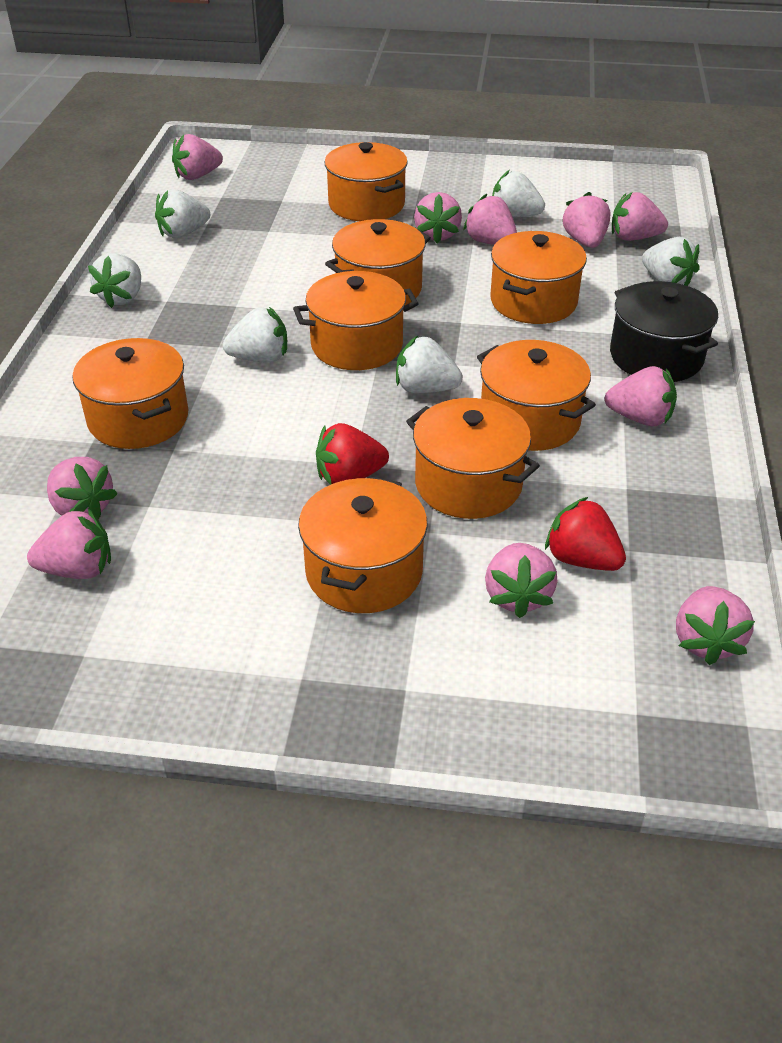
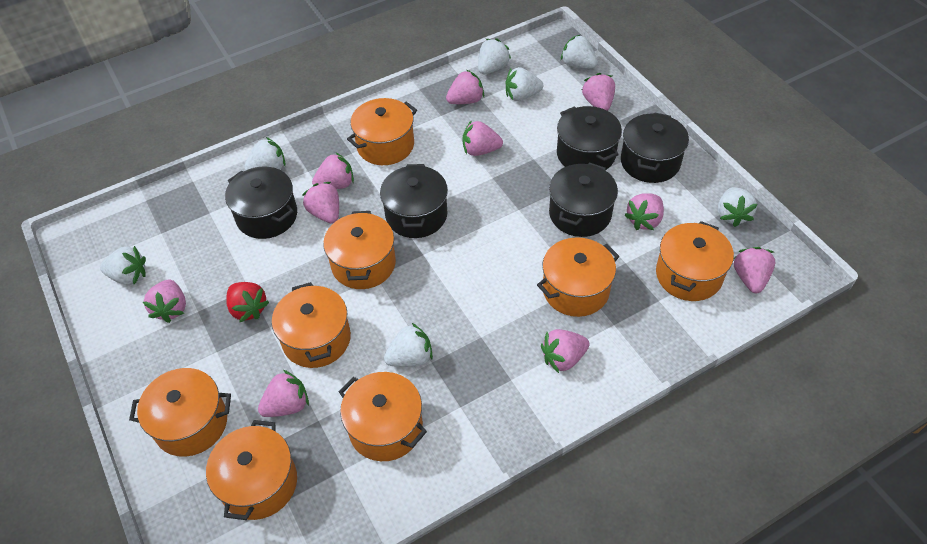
black pot: [610,281,718,382] = 1 -> [225,167,297,239] [380,164,448,238] [549,162,618,237] [557,106,622,170] [621,112,689,183] = 5
red strawberry: [316,423,389,485] [545,497,626,571] = 2 -> [226,282,269,323] = 1
white strawberry: [88,253,141,308] [155,189,210,238] [223,307,287,363] [396,336,463,393] [492,170,545,217] [642,237,700,286] = 6 -> [100,246,146,285] [244,137,285,171] [384,323,433,367] [478,38,511,74] [505,67,543,101] [561,34,598,69] [718,187,758,227] = 7

